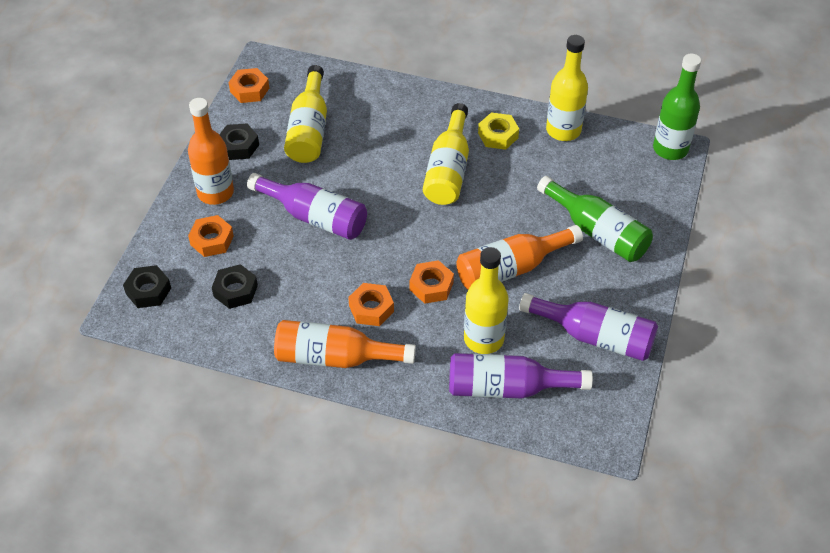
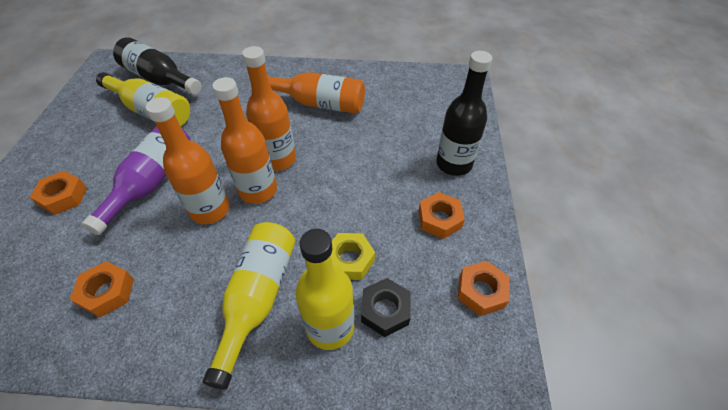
black bottle: none = 0 -> [113,37,202,94] [436,51,492,176] = 2
black nut: [123,265,171,308] [212,264,258,309] [219,124,259,160] = 3 -> [361,278,411,337] = 1
green bottle: [537,176,653,262] [653,53,701,160] = 2 -> none = 0
orange bottle: [188,98,234,205] [274,320,416,368] [456,225,583,290] = 3 -> [146,97,230,224] [212,77,277,204] [242,46,296,171] [268,72,365,114] = 4
purple bottle: [247,173,367,240] [449,353,593,399] [519,293,658,361] = 3 -> [82,126,191,235] = 1
yellow bottle: [284,65,327,163] [423,103,469,205] [464,247,509,354] [546,35,588,141] = 4 -> [96,72,190,126] [203,222,295,390] [295,229,355,350] = 3

